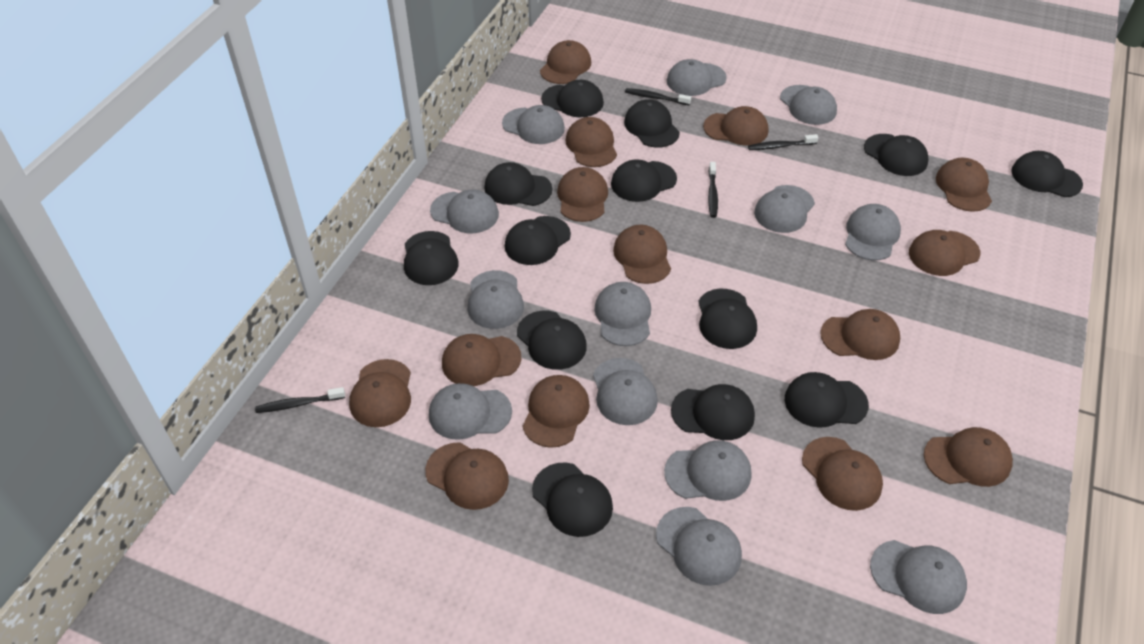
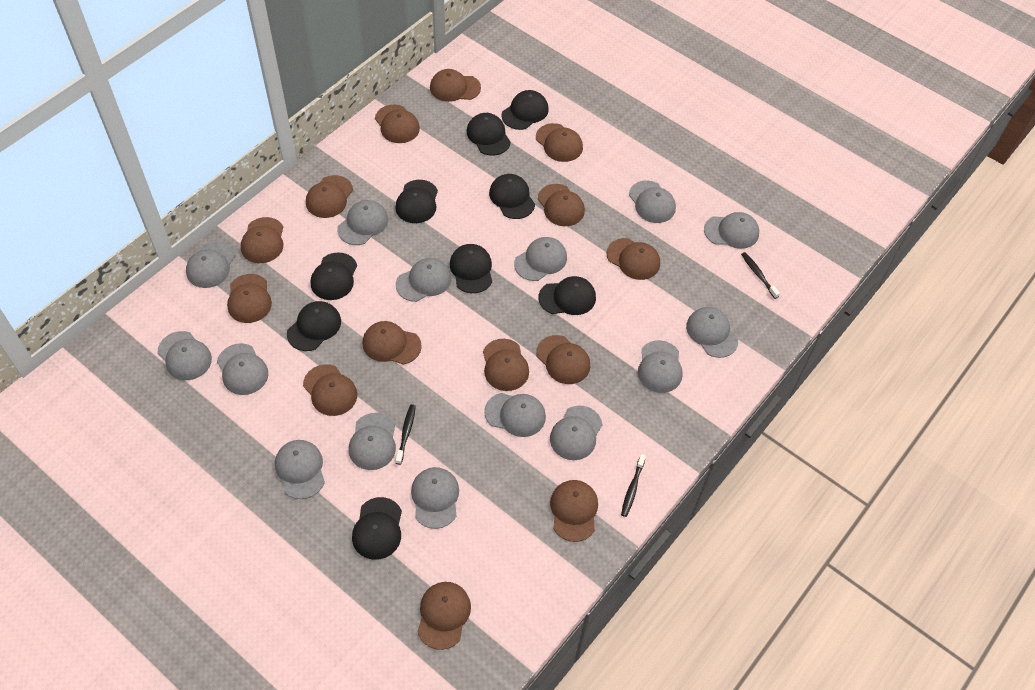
black cap: [404,231,458,285] [484,162,552,206] [505,216,571,265] [517,311,587,370] [532,463,613,537] [541,80,604,117] [611,159,677,202] [624,99,680,148] [671,384,755,440] [698,289,757,349] [785,372,869,428] [864,134,928,176] [1011,151,1083,197] = 13 -> [287,301,341,351] [311,252,357,300] [352,497,402,560] [395,180,438,223] [450,244,492,293] [467,113,511,155] [489,174,535,219] [501,90,549,130] [539,276,596,315] = 9
black toothbrush: [255,387,345,413] [625,88,691,105] [708,162,718,218] [748,134,818,150] = 4 -> [396,404,416,465] [621,454,646,517] [741,252,780,299] = 3
grey cap: [429,383,512,440] [430,189,499,233] [467,270,524,329] [502,105,565,144] [593,358,658,425] [594,282,651,346] [656,507,742,586] [664,440,751,501] [667,59,727,96] [754,185,815,233] [780,85,837,125] [845,204,901,260] [870,540,967,614] = 13 -> [158,331,212,380] [186,241,236,288] [217,343,268,395] [275,440,325,499] [337,200,388,245] [349,413,396,470] [396,258,452,302] [411,467,459,529] [484,393,546,437] [514,237,567,281] [550,405,603,460] [629,181,676,223] [638,340,683,393] [686,307,738,358] [704,212,759,249] = 15

